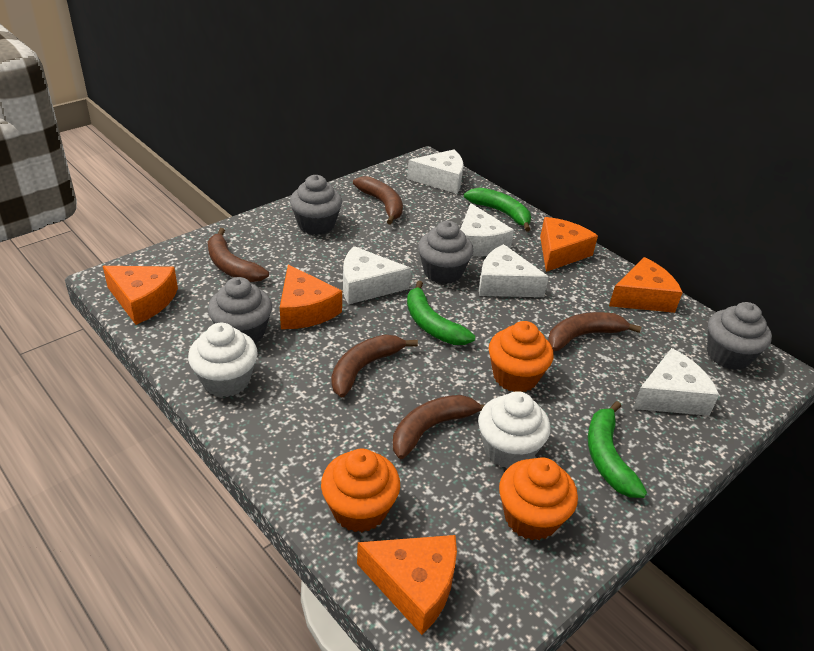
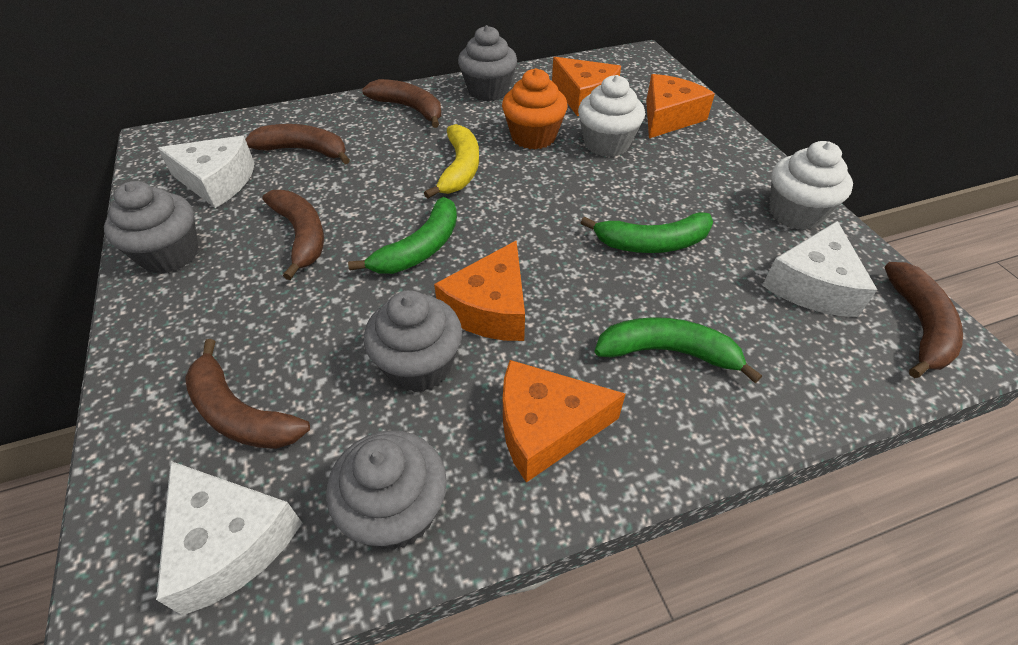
orange cheese: [103,266,178,325] [280,265,342,329] [357,535,457,635] [540,217,598,272] [609,257,683,313] = 5 -> [434,240,525,341] [503,360,626,483] [552,57,621,116] [646,74,715,138] = 4
orange cupcake: [321,449,400,532] [489,321,553,392] [499,457,578,540] = 3 -> [502,68,568,150] = 1
white cheese: [343,246,411,305] [407,149,464,194] [460,203,514,257] [479,244,549,297] [633,348,719,416] = 5 -> [156,461,302,616] [158,136,255,208] [762,221,877,317] = 3
yellow banana: none = 0 -> [424,124,479,199] = 1

